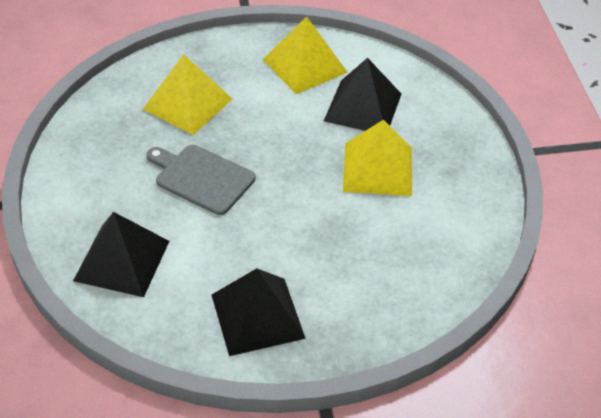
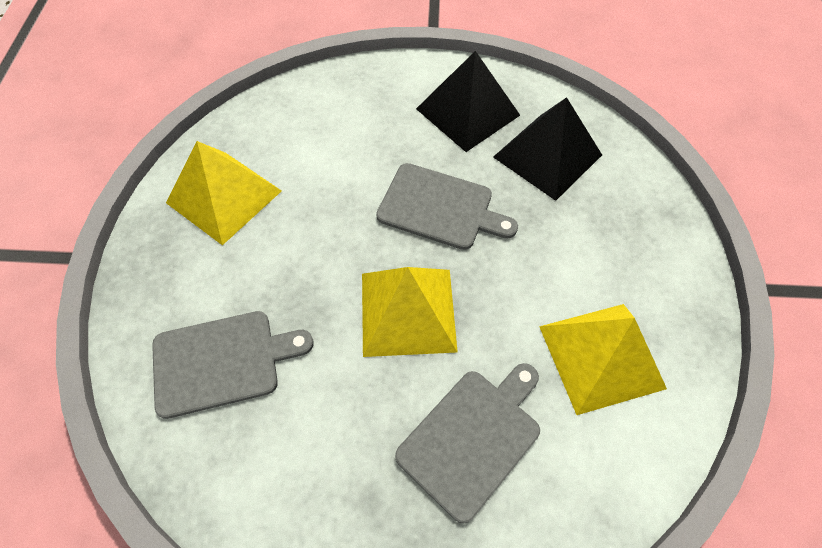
black pyramid: [73,212,169,297] [212,268,306,356] [324,58,401,131] = 3 -> [416,51,520,152] [493,97,602,201] = 2
grey cutting board: [146,145,255,215] = 1 -> [152,311,314,419] [376,163,518,250] [395,363,540,524] = 3

